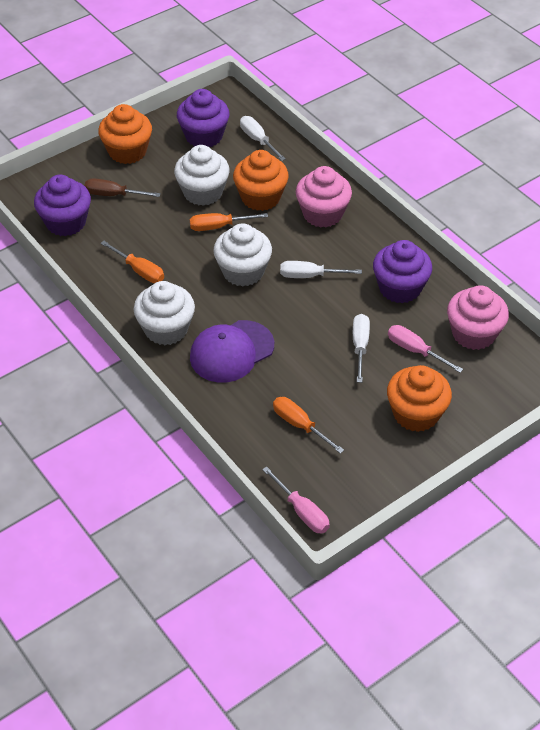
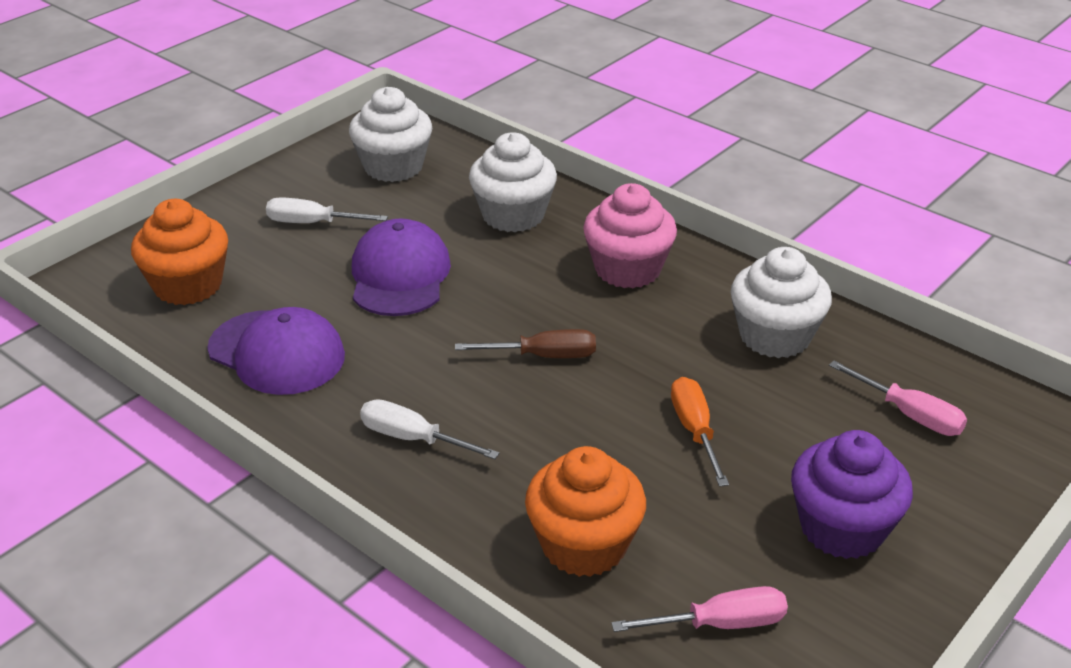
orange cupcake: [98,104,152,164] [233,150,289,211] [387,365,452,432] = 3 -> [131,199,228,305] [525,446,646,577] = 2
orange screwdriver: [100,241,164,283] [190,213,268,231] [273,397,344,454] = 3 -> [671,377,729,487] = 1
pink cupcake: [296,166,352,228] [447,285,509,350] = 2 -> [583,183,677,288] = 1
purple cap: [190,320,274,383] = 1 -> [207,307,345,395] [352,218,451,316] = 2
purple cupcake: [34,175,91,236] [177,89,229,147] [373,240,432,303] = 3 -> [791,430,913,559] = 1
white screwdriver: [240,116,286,161] [280,261,362,278] [353,314,370,383] = 3 -> [266,197,388,223] [360,399,500,459] = 2

